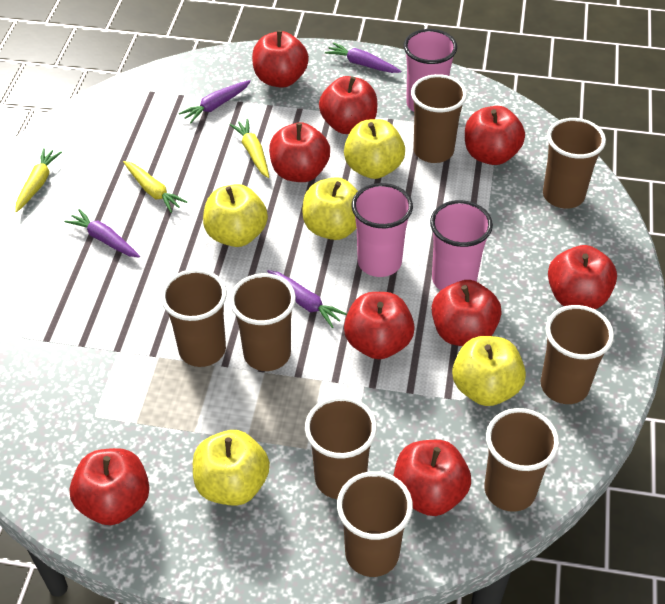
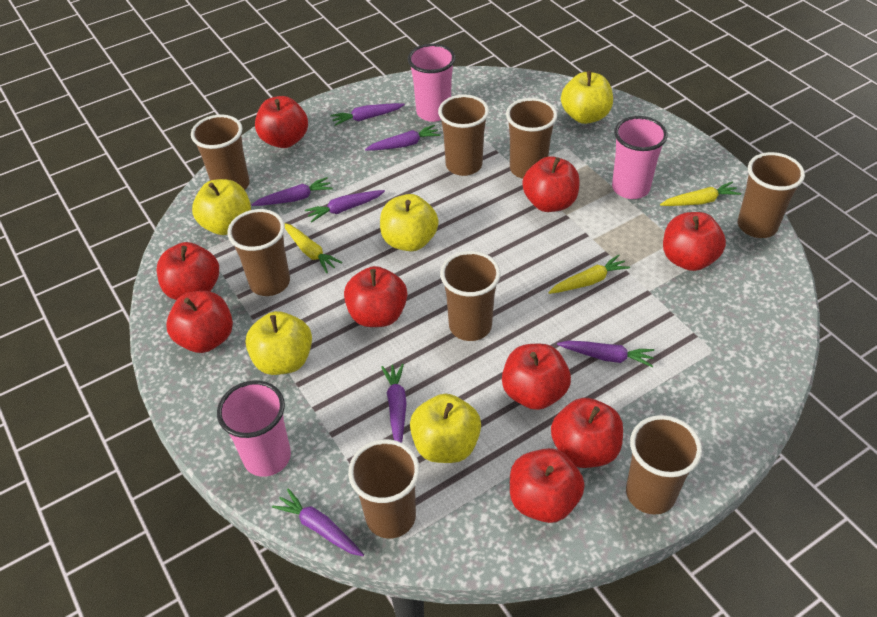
purple carrot: [64,209,140,258] [179,80,251,123] [267,270,347,328] [325,42,402,73] = 4 -> [252,177,333,206] [272,488,364,556] [305,190,385,222] [331,103,405,126] [365,125,441,151] [381,364,407,443] [557,341,654,367] = 7

